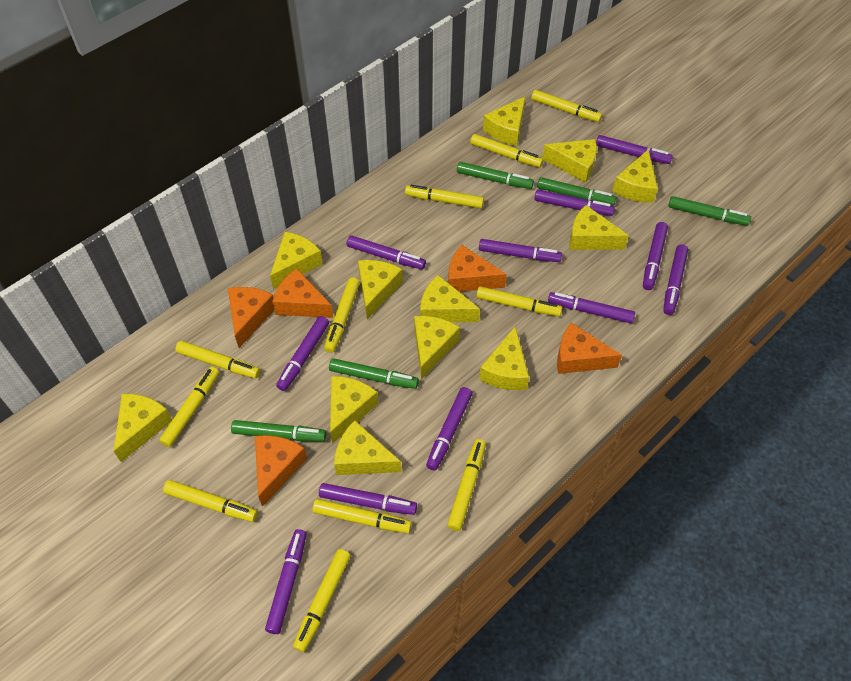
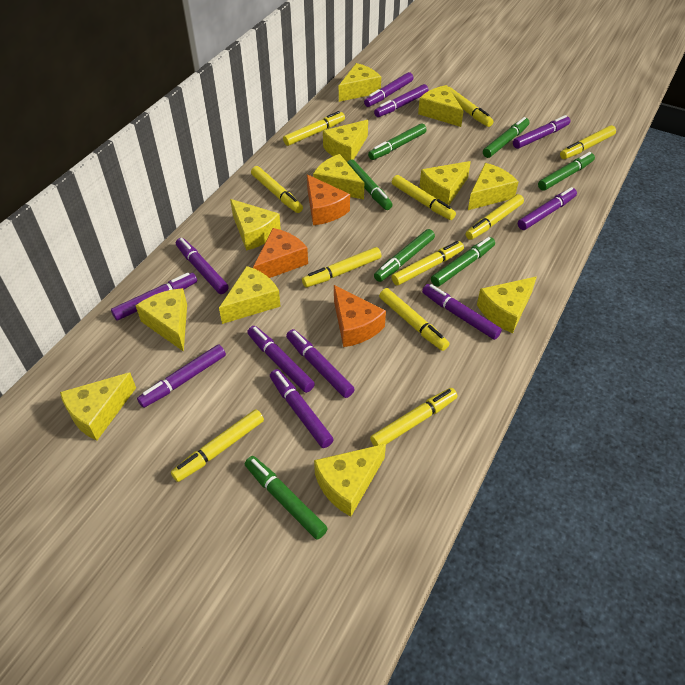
green marker: [231,420,326,442] [329,358,419,389] [457,162,534,189] [537,177,616,206] [668,196,751,226] = 5 -> [245,456,328,540] [347,160,393,210] [368,123,427,160] [374,229,435,282] [431,237,495,287] [483,117,529,158] [538,152,595,191] = 7
orange cheese: [228,287,274,348] [255,435,307,507] [272,269,333,318] [448,245,507,292] [557,323,622,374] = 5 -> [253,228,308,278] [307,174,350,225] [334,285,386,347] = 3

